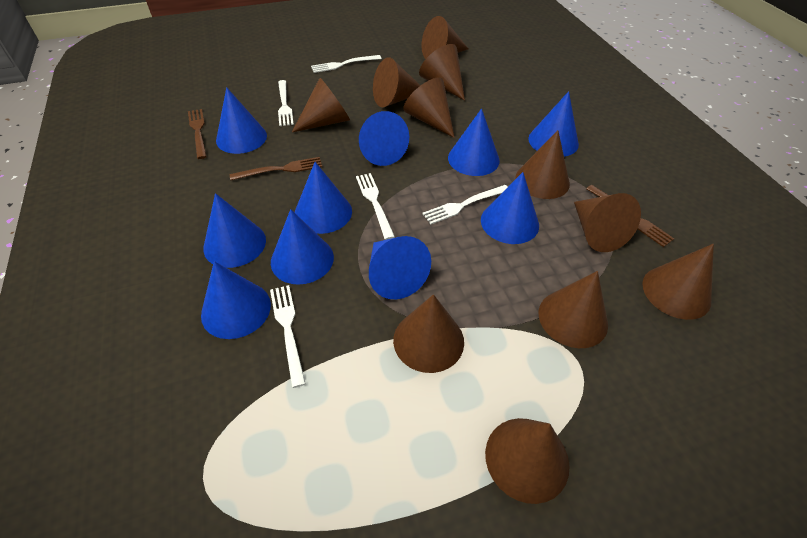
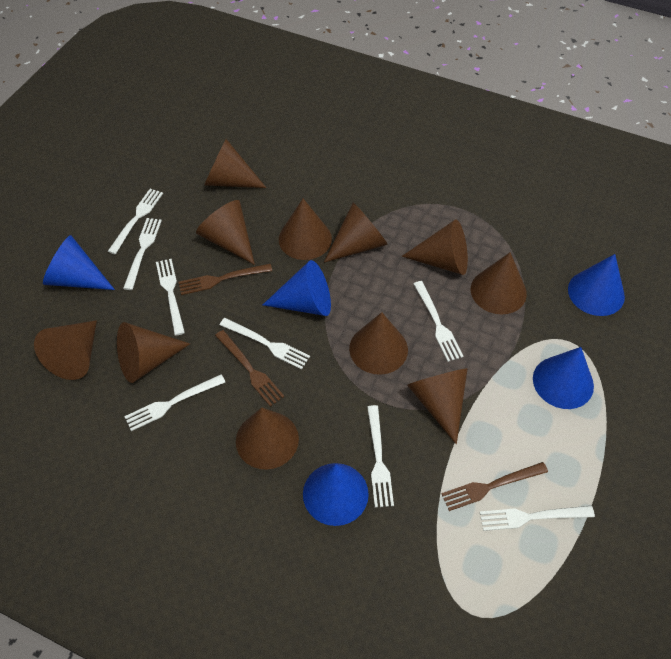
blue cone: [201,261,271,339] [203,193,266,268] [216,87,267,154] [271,209,334,285] [294,162,352,234] [359,111,409,166] [369,236,431,299] [448,109,500,176] [481,172,539,244] [528,91,579,157] = 10 -> [43,235,115,290] [263,260,331,316] [303,463,369,526] [533,347,594,409] [568,254,625,316] = 5
white fork: [270,285,306,388] [278,80,294,126] [311,55,382,73] [356,173,395,240] [422,185,507,224] = 5 -> [108,189,163,254] [123,218,162,290] [124,374,225,431] [156,259,185,336] [220,318,310,370] [367,405,394,508] [413,281,463,362] [480,506,595,531] = 8

